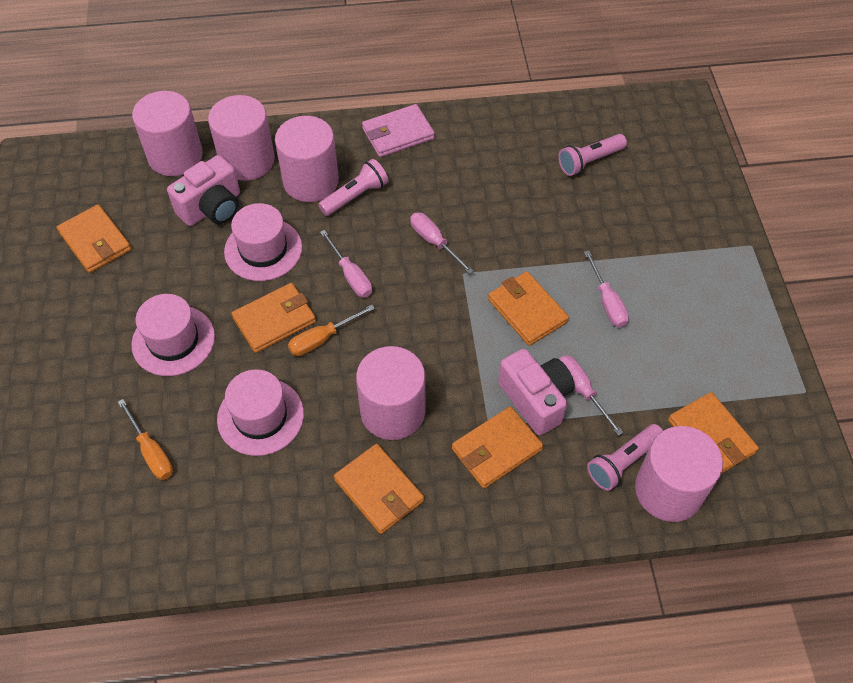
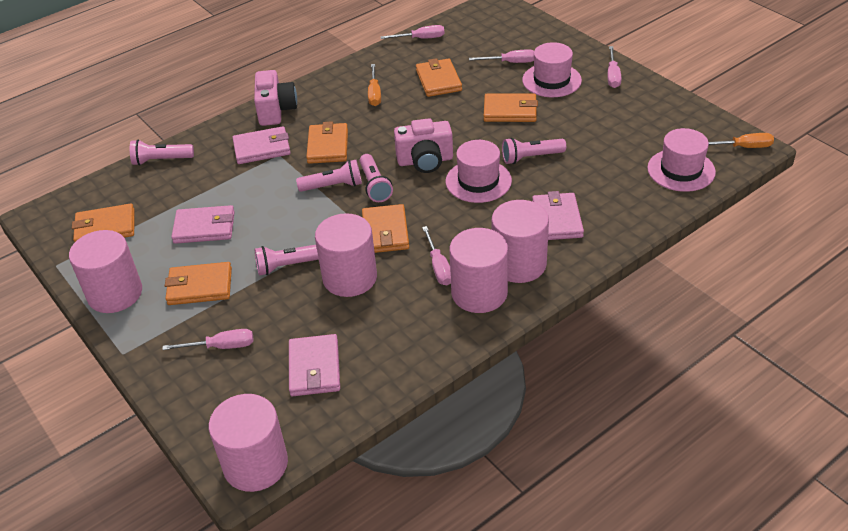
pink flashlight: [318,159,388,216] [558,134,627,176] [587,424,663,491] = 3 -> [130,139,194,166] [255,245,319,275] [296,160,362,192] [359,154,393,202] [502,138,566,164] = 5
pink screwdriver: [320,230,372,298] [410,213,474,274] [559,355,624,436] [584,251,629,327] = 4 -> [162,329,254,350] [380,25,445,39] [422,226,451,285] [469,49,534,63] [607,46,621,88] = 5
pink wallet: [362,104,435,157] = 1 -> [171,205,235,244] [232,126,291,164] [289,334,340,396] [532,191,584,240] = 4

